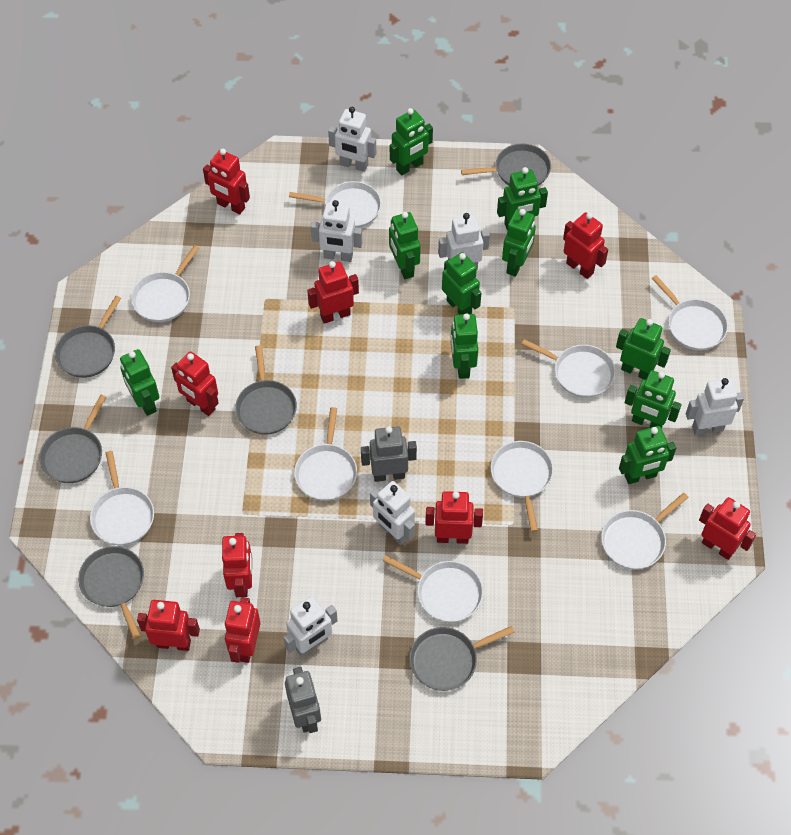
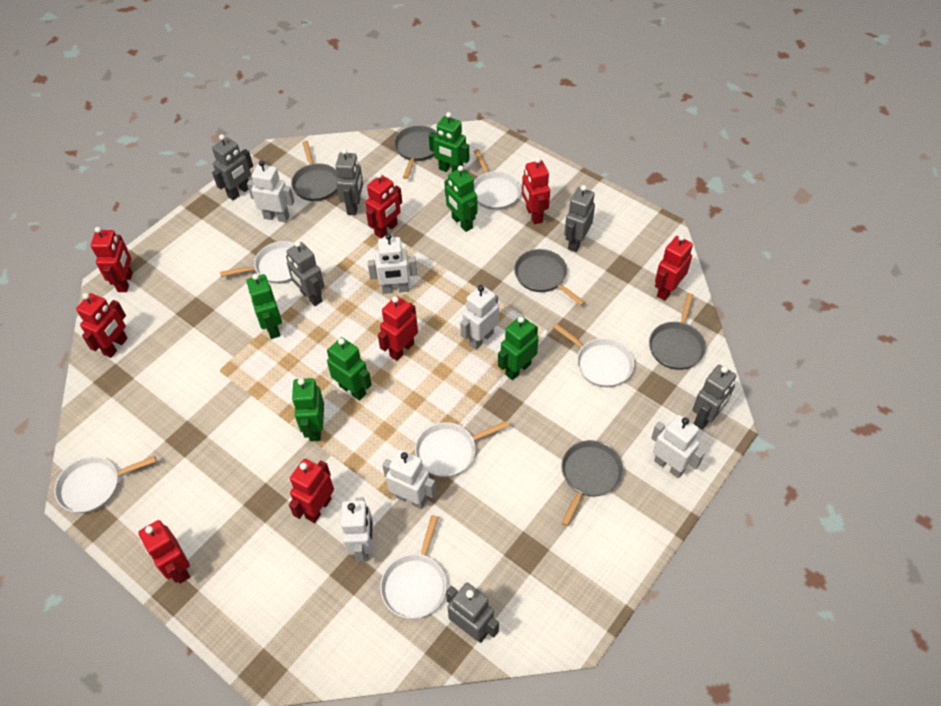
green robot: [120,349,159,416] [389,212,421,279] [390,108,433,175] [442,252,481,315] [451,313,478,379] [497,167,548,230] [502,209,536,277] [616,318,671,380] [619,426,676,484] [625,370,682,428] = 10 -> [246,273,282,339] [292,378,324,441] [327,337,372,401] [429,112,469,172] [445,165,477,232] [498,316,539,380] = 6
grey pan: [39,395,107,483] [55,296,121,378] [78,546,144,640] [235,345,297,435] [409,626,515,691] [461,144,551,186] = 6 -> [291,141,338,201] [394,125,437,179] [514,249,585,306] [561,440,623,526] [649,293,706,370] = 5
grey robot: [285,667,321,733] [361,426,417,482] = 2 -> [212,134,253,201] [286,241,324,306] [335,149,363,215] [446,583,499,643] [564,185,595,252] [692,364,736,430] = 6
red robot: [137,600,200,651] [171,351,219,416] [203,149,250,214] [222,533,252,597] [224,597,260,663] [307,261,359,324] [425,491,483,544] [563,212,608,279] [699,497,756,560] = 9 -> [76,293,128,358] [91,227,133,292] [138,520,190,583] [289,459,334,523] [365,172,402,238] [378,296,418,361] [522,157,550,224] [655,235,693,301] = 8
white pan: [90,451,154,545] [131,245,199,322] [289,181,381,228] [294,407,357,501] [382,555,483,622] [491,441,553,532] [521,339,616,398] [601,493,689,569] [652,275,728,350] = 9 -> [54,456,156,513] [220,241,295,284] [380,515,447,619] [415,421,510,477] [473,149,521,210] [553,323,634,387] = 6

